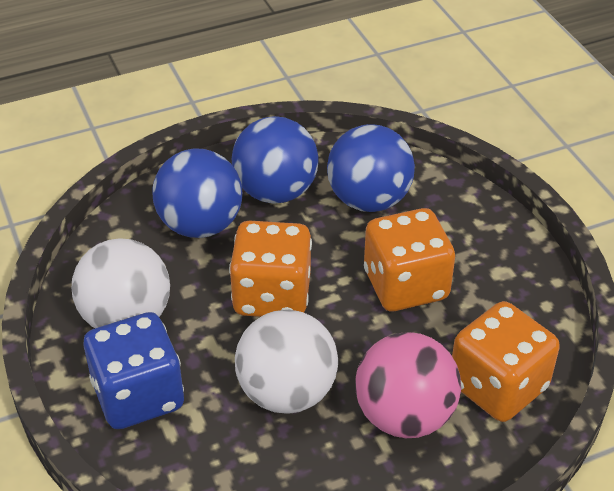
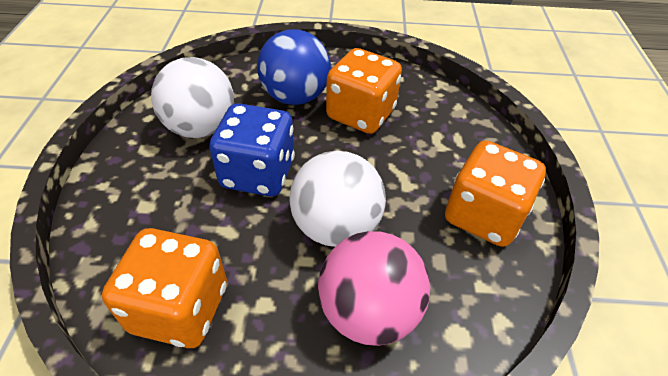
blue ball: [152,148,243,238] [232,116,319,204] [327,124,415,212] = 3 -> [257,29,331,105] = 1

